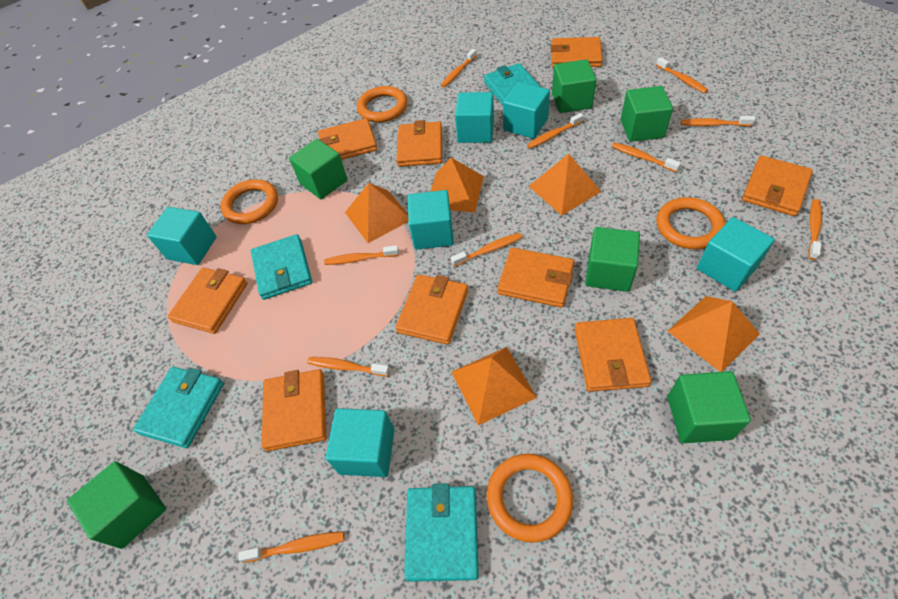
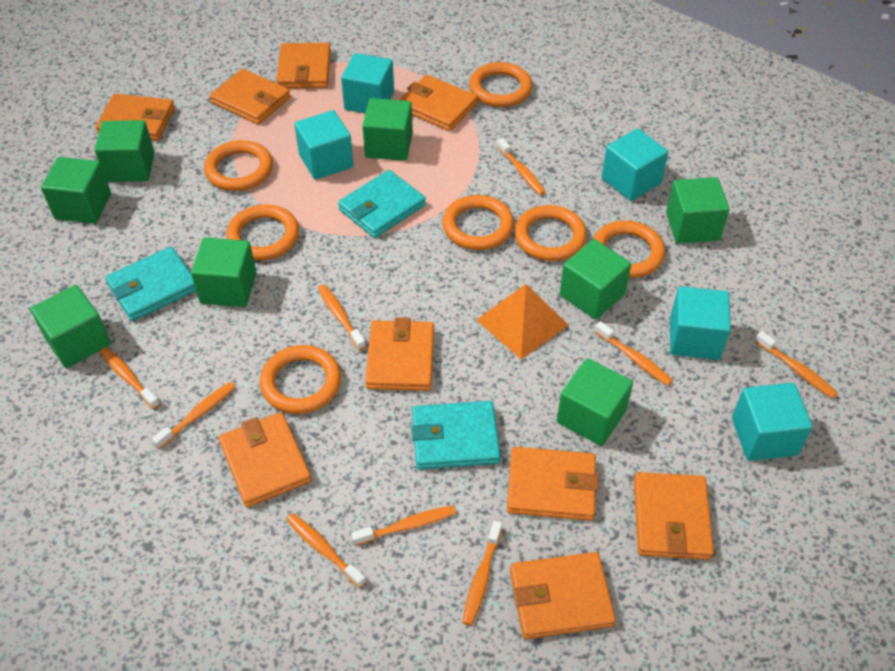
green cube: [67,461,166,549] [289,139,348,199] [552,59,596,113] [585,227,640,292] [621,86,673,142] [667,371,751,443] = 6 -> [30,285,111,368] [41,157,111,224] [94,120,155,182] [191,237,256,307] [362,98,413,161] [557,358,633,446] [560,239,631,320] [666,177,730,244] = 8
orange pyramid: [345,183,409,243] [430,158,484,213] [451,347,537,425] [529,154,601,216] [668,296,760,372] = 5 -> [477,284,568,359] = 1
orange ring: [221,179,278,224] [357,86,407,122] [487,454,573,543] [657,197,725,249] = 4 -> [204,140,273,191] [226,205,299,261] [260,345,341,414] [442,195,514,250] [469,62,532,107] [514,205,587,261] [593,221,665,278] = 7
orange toothbrush: [238,531,344,563] [307,357,390,377] [324,245,399,265] [441,49,477,87] [451,233,522,267] [527,113,583,149] [612,142,681,172] [656,57,708,93] [681,116,755,126] [808,199,822,260] = 10 -> [100,347,160,409] [152,382,236,449] [286,513,366,588] [318,285,366,350] [351,506,456,545] [462,520,502,626] [497,138,546,195] [595,321,673,386] [755,331,838,398] = 9
turquoise cube: [147,207,216,265] [326,408,394,477] [408,190,454,250] [455,92,494,143] [503,82,550,139] [697,217,775,292] = 6 -> [294,110,354,180] [341,53,394,113] [602,128,668,201] [670,287,731,360] [732,383,813,461] = 5
turquoise wallet: [133,367,224,448] [251,234,312,300] [404,483,479,582] [484,63,542,105] = 4 -> [105,247,196,321] [338,170,426,238] [411,401,501,470] = 3

